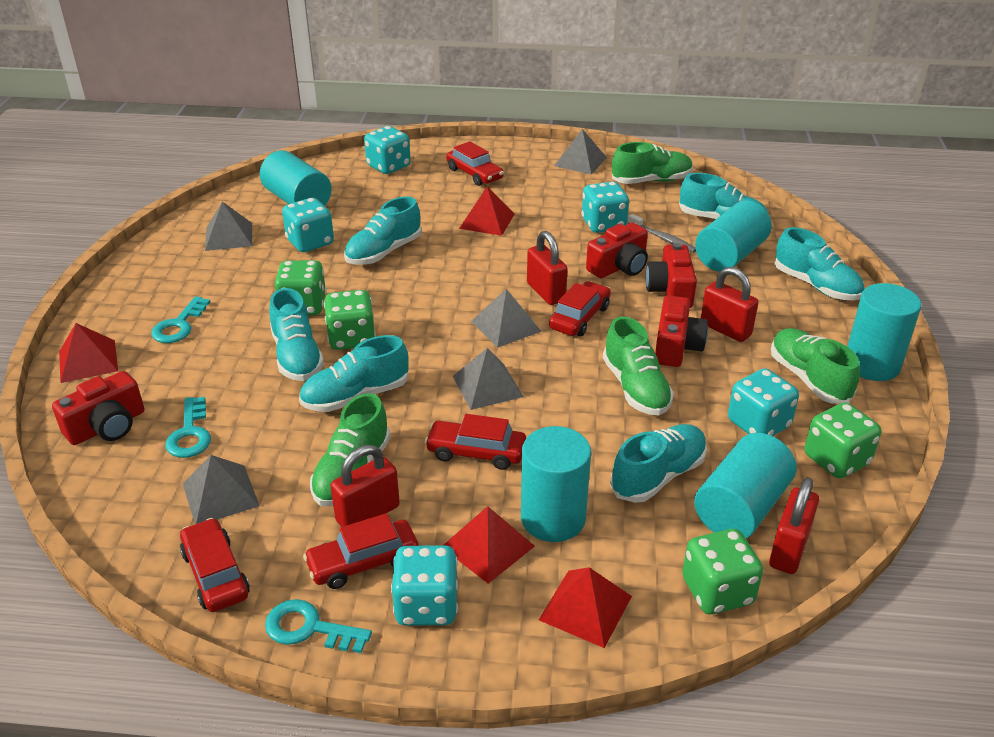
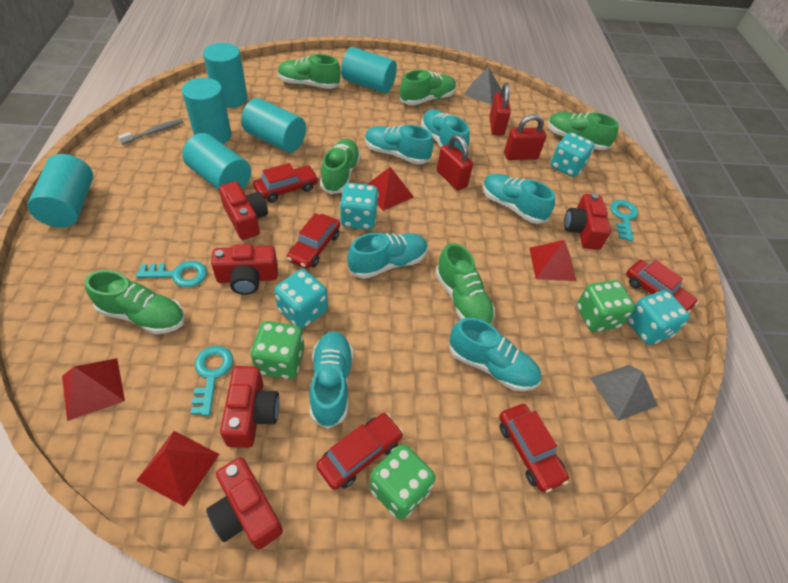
green dice: [275,260,327,315] [324,290,376,350] [682,529,763,614] [805,402,881,478] = 4 -> [250,321,304,379] [369,444,436,520] [577,280,635,332] = 3
green shoe: [310,393,391,506] [603,316,674,415] [612,142,693,184] [771,328,860,404] = 4 -> [85,270,185,334] [278,54,341,89] [320,139,361,194] [400,70,456,105] [435,243,495,324] [548,112,619,150] = 6
grey pyramid: [183,455,260,524] [205,202,252,251] [453,348,524,410] [471,289,542,348] [554,129,607,175] = 5 -> [463,67,502,105] [590,365,658,421] = 2
red camera: [52,371,145,445] [586,222,648,278] [645,243,697,308] [655,296,708,367] = 4 -> [206,457,283,550] [211,244,278,295] [219,181,268,240] [220,366,279,448] [564,193,611,250] = 5
red padlock: [331,445,400,527] [527,231,568,305] [700,267,759,342] [769,478,819,574] = 4 -> [437,135,473,190] [489,83,511,136] [504,114,546,160] = 3
turquoise cylinder: [260,150,331,206] [521,426,591,542] [694,433,797,538] [695,200,772,272] [847,283,921,381] = 5 -> [27,154,93,227] [182,78,231,144] [182,133,251,190] [203,43,248,108] [241,98,306,153] [341,47,397,93] = 6
turquoise dice: [282,198,334,252] [364,126,411,174] [391,545,458,626] [581,181,629,233] [728,368,799,436] = 5 -> [274,269,328,329] [340,183,379,230] [550,132,594,177] [627,290,690,345] = 4

